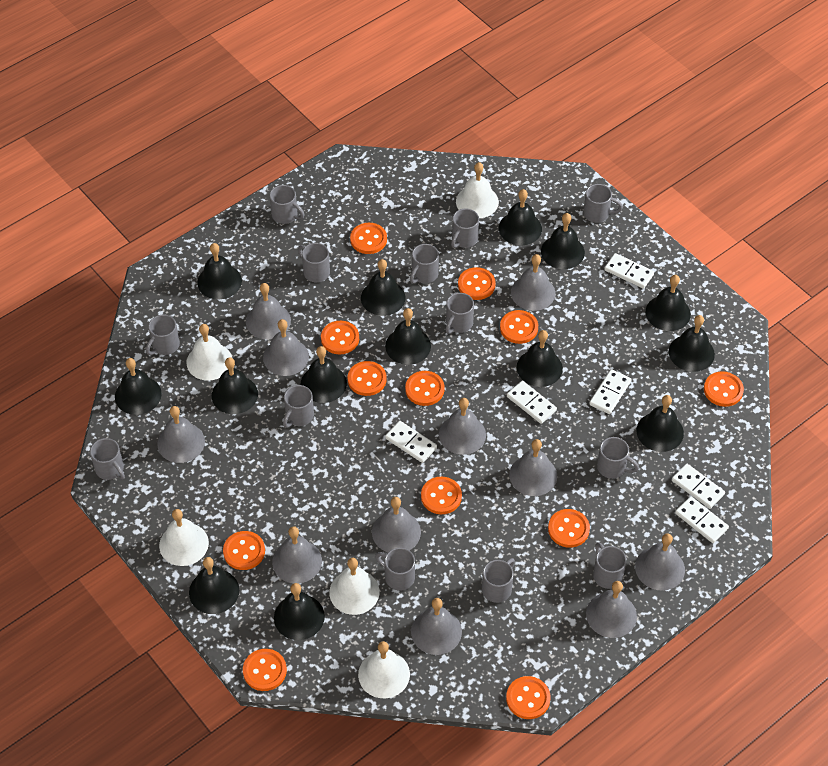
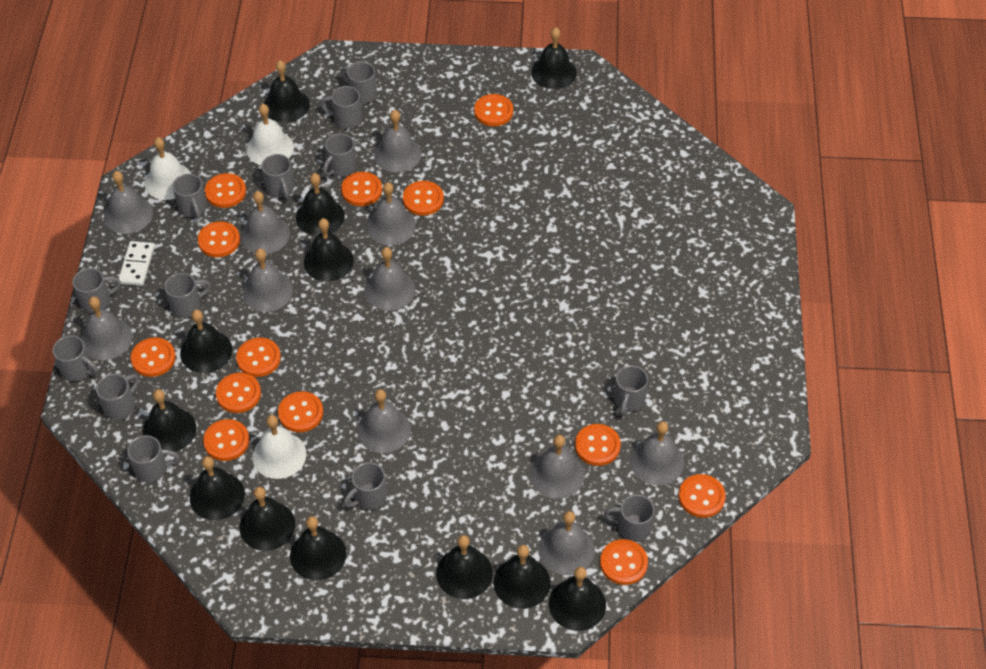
black bell: [115,358,162,415] [189,557,239,614] [197,243,242,300] [212,357,258,414] [274,583,325,640] [301,346,347,403] [361,259,405,316] [385,308,431,365] [499,189,542,245] [517,330,563,387] [541,213,585,269] [636,395,684,452] [646,275,691,331] [669,315,715,372] = 14 -> [143,389,196,452] [180,310,232,373] [190,456,245,520] [240,487,295,551] [264,60,310,123] [290,516,346,580] [296,173,345,236] [304,218,354,282] [436,535,493,599] [494,545,550,609] [531,27,577,89] [549,567,606,631] = 12
orange button: [223,531,265,570] [243,649,287,691] [321,321,359,355] [348,361,387,396] [350,223,387,254] [405,371,445,406] [421,477,462,514] [458,267,496,300] [500,310,538,344] [506,676,551,719] [548,509,590,548] [704,371,744,407] = 12 -> [131,337,176,377] [198,221,240,257] [203,419,249,461] [205,173,246,208] [216,373,261,413] [236,338,281,377] [278,391,323,432] [341,172,382,206] [403,181,444,216] [474,94,513,126] [575,424,621,466] [600,539,648,585] [679,474,726,518] = 13
white bell: [159,509,209,566] [187,324,232,381] [329,558,380,615] [358,641,410,698] [456,162,499,218] = 5 -> [145,137,191,200] [247,104,294,165] [252,415,306,479] = 3
white domino: [385,421,437,463] [507,381,557,424] [589,369,631,414] [604,253,654,289] [672,464,725,509] [675,496,729,543] = 6 -> [119,241,155,286] = 1

